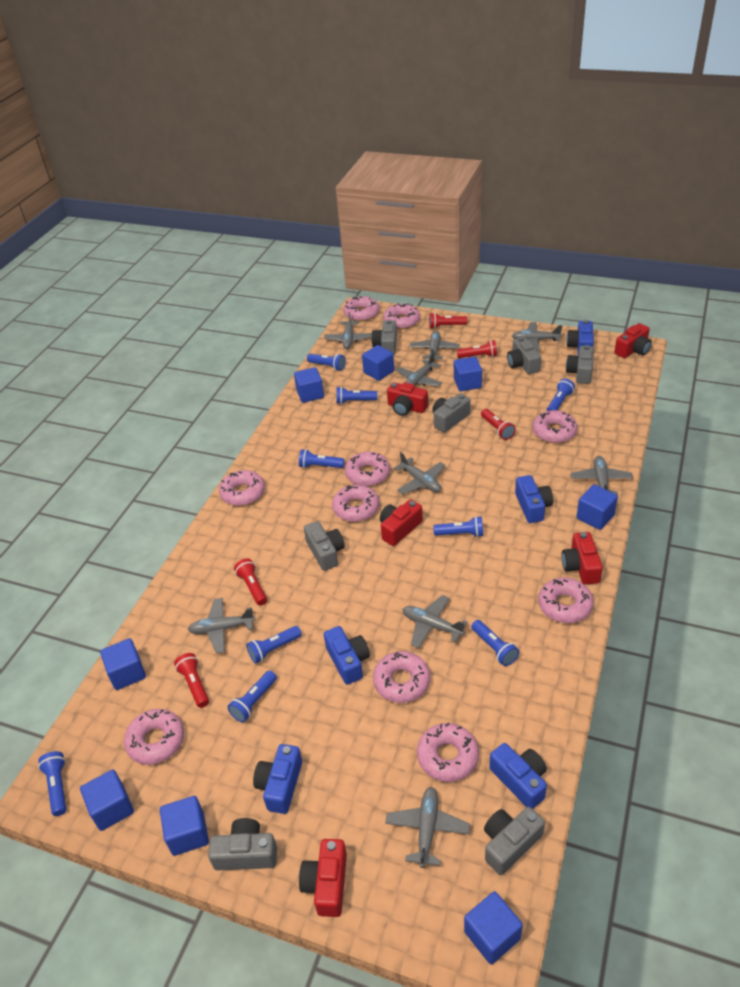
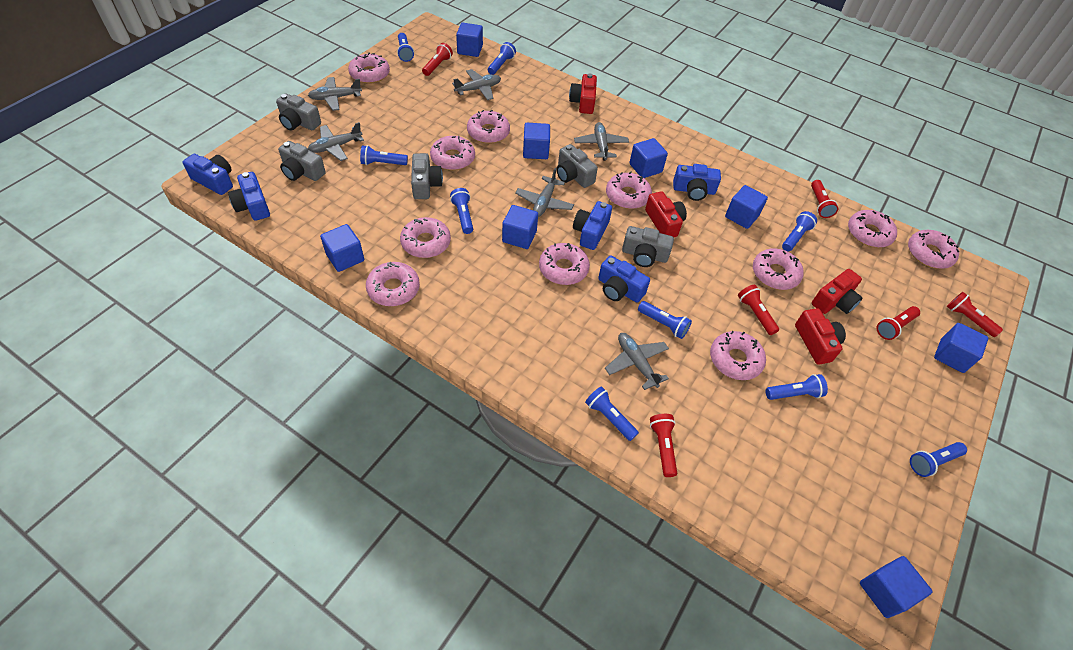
grey camera: [208,818,277,871] [304,521,345,571] [371,320,397,355] [432,394,470,433] [484,807,545,875] [507,337,541,374] [566,345,594,384] = 7 -> [276,93,321,131] [278,141,326,181] [411,153,443,199] [557,144,598,188] [622,226,674,267] = 5
grey plane: [188,598,255,653] [324,312,372,349] [385,787,470,868] [394,452,446,494] [396,352,442,386] [403,595,467,648] [410,331,460,359] [512,322,562,351] [571,456,633,495] = 9 -> [308,77,362,111] [308,122,364,161] [452,69,501,100] [515,168,574,217] [574,122,629,161] [605,333,669,390] = 6
pink donut: [124,709,184,765] [219,470,265,506] [332,485,379,522] [343,296,380,321] [345,452,390,486] [373,651,430,703] [383,303,420,329] [417,723,479,782] [533,410,578,443] [538,578,594,623] = 10 -> [348,53,390,84] [366,262,420,306] [400,217,451,258] [430,136,475,170] [467,110,510,144] [539,243,590,285] [606,172,652,209] [710,331,766,380] [753,248,804,290] [848,210,897,248] [908,230,959,269] = 11
red camera: [299,839,347,917] [380,499,423,546] [387,382,428,416] [562,532,603,585] [614,323,652,358] = 5 -> [569,73,597,114] [645,191,687,237] [795,308,846,365] [812,269,862,314] = 4
red flashlight: [174,653,209,708] [234,558,267,606] [429,313,467,329] [457,340,497,358] [481,409,516,440] = 5 -> [422,43,453,76] [650,414,677,477] [738,285,779,335] [811,180,838,218] [877,306,920,340] [947,292,1003,337] = 6

